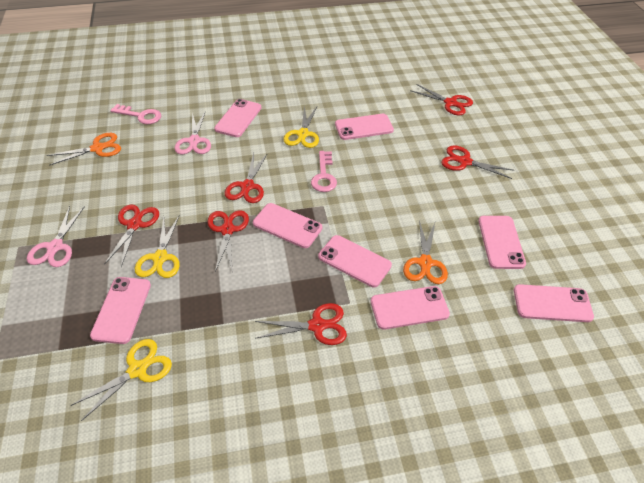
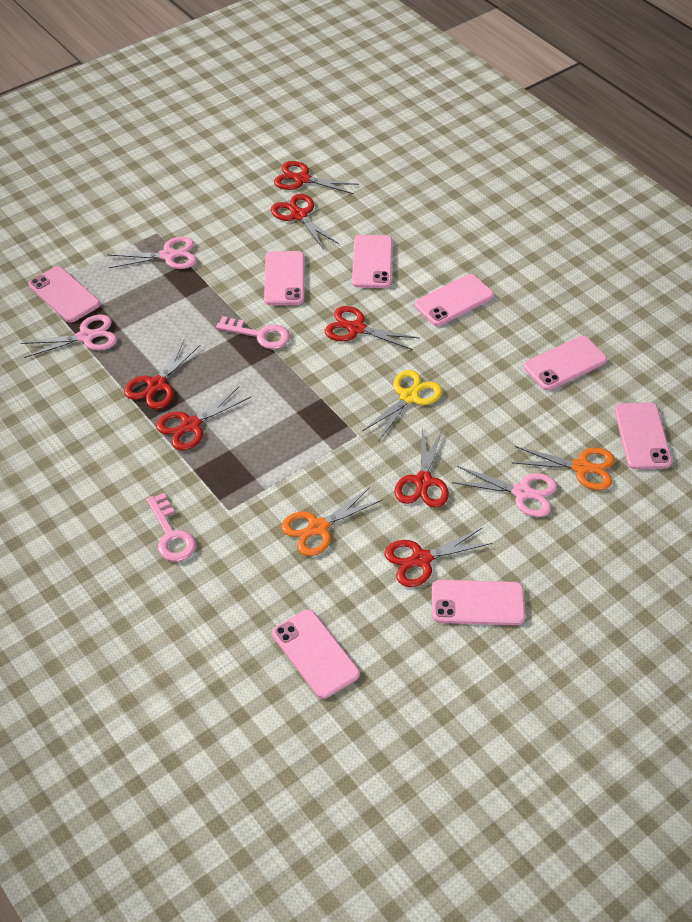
pink scissors: [27,206,85,267] [174,111,211,154] = 2 -> [21,315,117,358] [108,237,197,269] [452,466,557,517] = 3
red scissors: [104,205,159,267] [208,210,249,272] [225,153,268,203] [255,303,347,345] [410,84,473,115] [441,145,513,179] = 6 -> [124,339,200,409] [156,387,251,450] [271,194,339,250] [274,161,359,194] [325,306,419,350] [385,528,493,587] [394,427,449,508] = 7
yellow scissors: [71,339,172,421] [135,215,180,278] [283,105,319,148] = 3 -> [362,370,442,442] = 1

